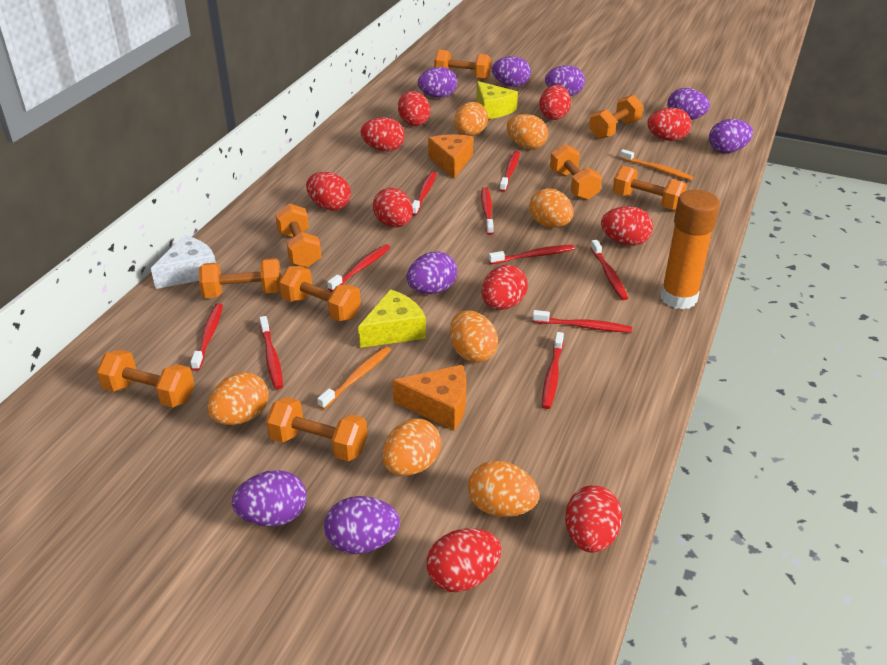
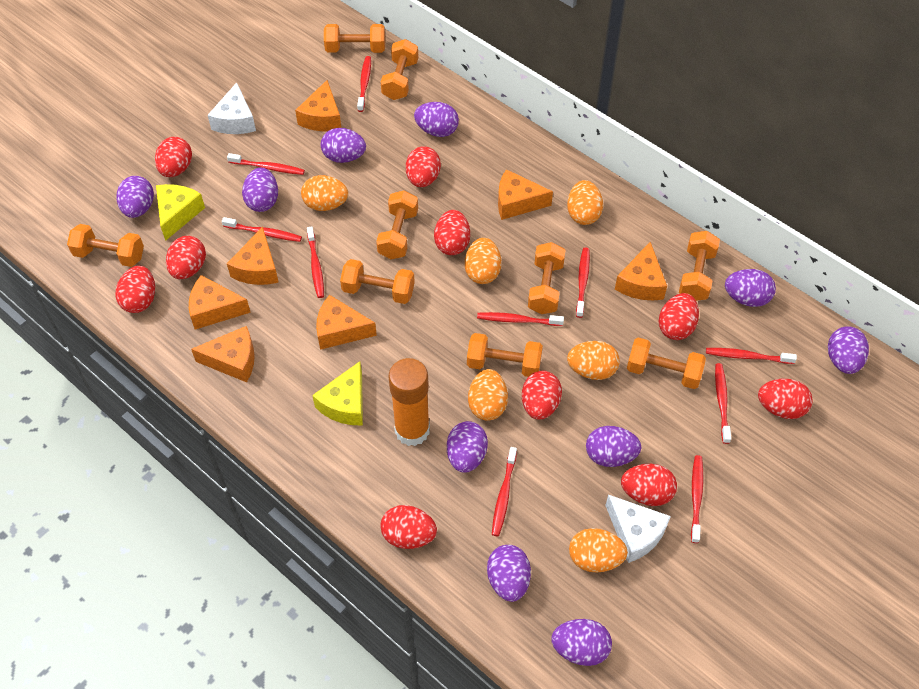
orange cheese: [393,365,466,431] [428,134,473,179] = 2 -> [189,275,251,329] [191,326,255,382] [227,226,279,285] [295,80,341,131] [316,295,377,350] [498,169,553,220] [615,242,667,300] = 7
orange egg: [207,372,269,425] [382,418,441,476] [450,310,498,363] [454,102,488,136] [468,461,539,517] [507,114,548,149] [529,188,574,228] = 7 -> [301,175,348,211] [465,238,501,284] [468,369,508,421] [567,180,603,225] [567,341,620,380] [569,528,628,572] = 6
orange toothbrush: [317,346,391,409] [620,149,693,181] = 2 -> none = 0
purple egg: [232,470,307,527] [324,496,400,554] [407,251,457,294] [418,67,457,98] [492,56,531,87] [545,65,585,96] [667,88,710,120] [709,119,753,153] = 8 -> [117,176,154,218] [242,168,278,212] [321,128,366,163] [414,102,459,137] [447,421,488,473] [487,545,531,602] [551,619,612,666] [586,426,642,467] [725,269,776,307] [828,326,869,374] = 10
white cheese: [151,235,216,289] = 1 -> [208,82,256,134] [605,495,671,563] = 2

